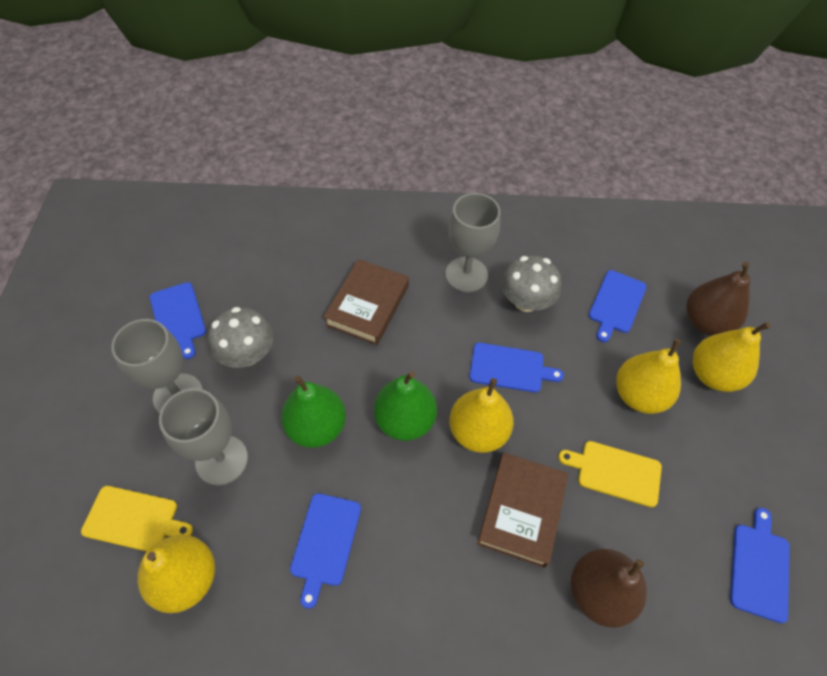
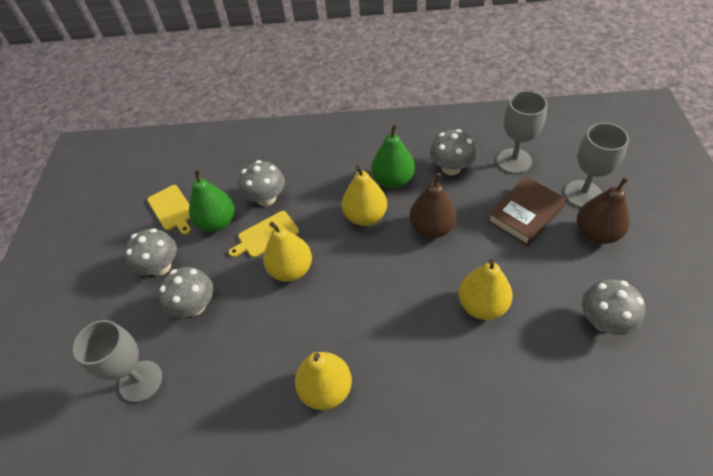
blue cutting board: [150,282,206,359] [290,493,361,609] [469,343,564,393] [589,270,647,342] [730,508,790,623] = 5 -> none = 0
brown book: [324,259,409,345] [477,452,568,568] = 2 -> [487,176,566,246] = 1
grey mushroom: [208,307,273,368] [501,255,561,312] = 2 -> [124,228,177,276] [158,267,213,318] [238,160,285,206] [430,129,476,175] [582,279,646,335] = 5

